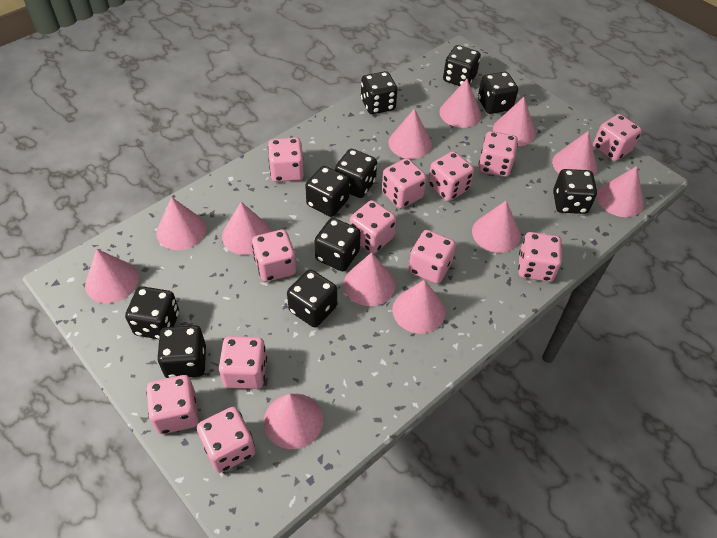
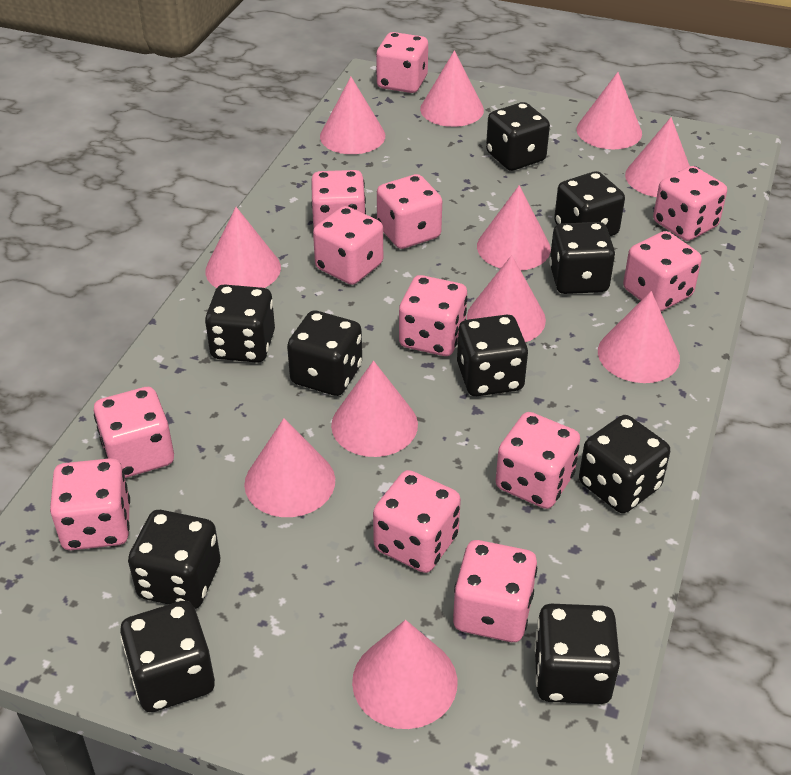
pink cone: [85,249,139,303] [156,197,206,250] [222,202,271,255] [264,394,323,449] [344,252,395,306] [388,109,432,159] [392,280,445,334] [439,79,481,128] [472,201,521,253] [493,97,536,146] [552,131,597,176] [597,166,644,217] = 12 -> [205,207,281,288] [244,418,335,517] [320,77,385,154] [331,361,418,457] [352,620,457,729] [420,51,484,127] [467,255,546,342] [477,185,551,270] [577,72,642,149] [598,291,680,383] [625,117,690,197] = 11

